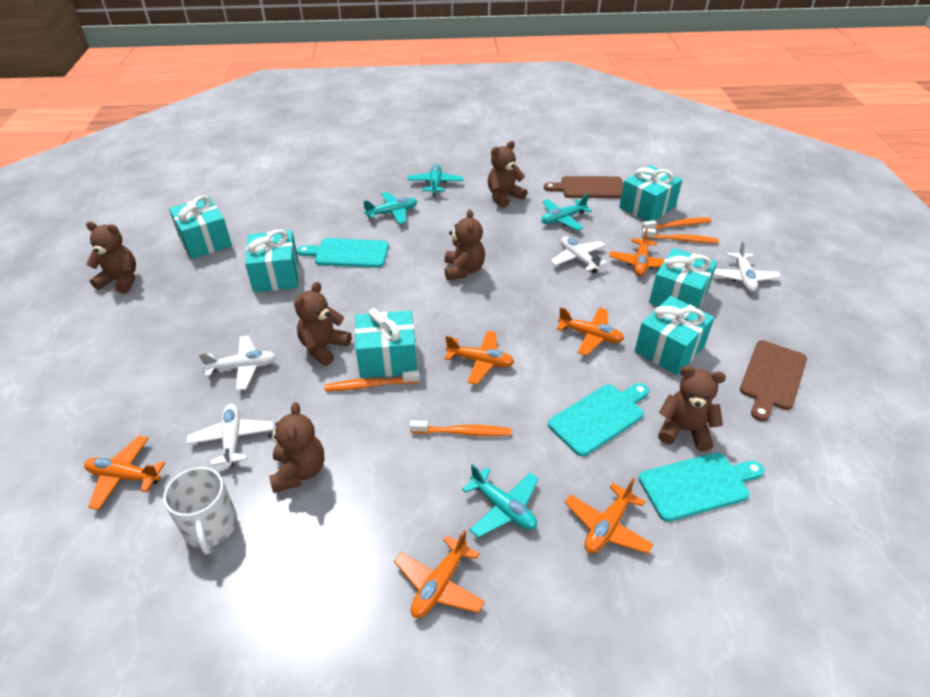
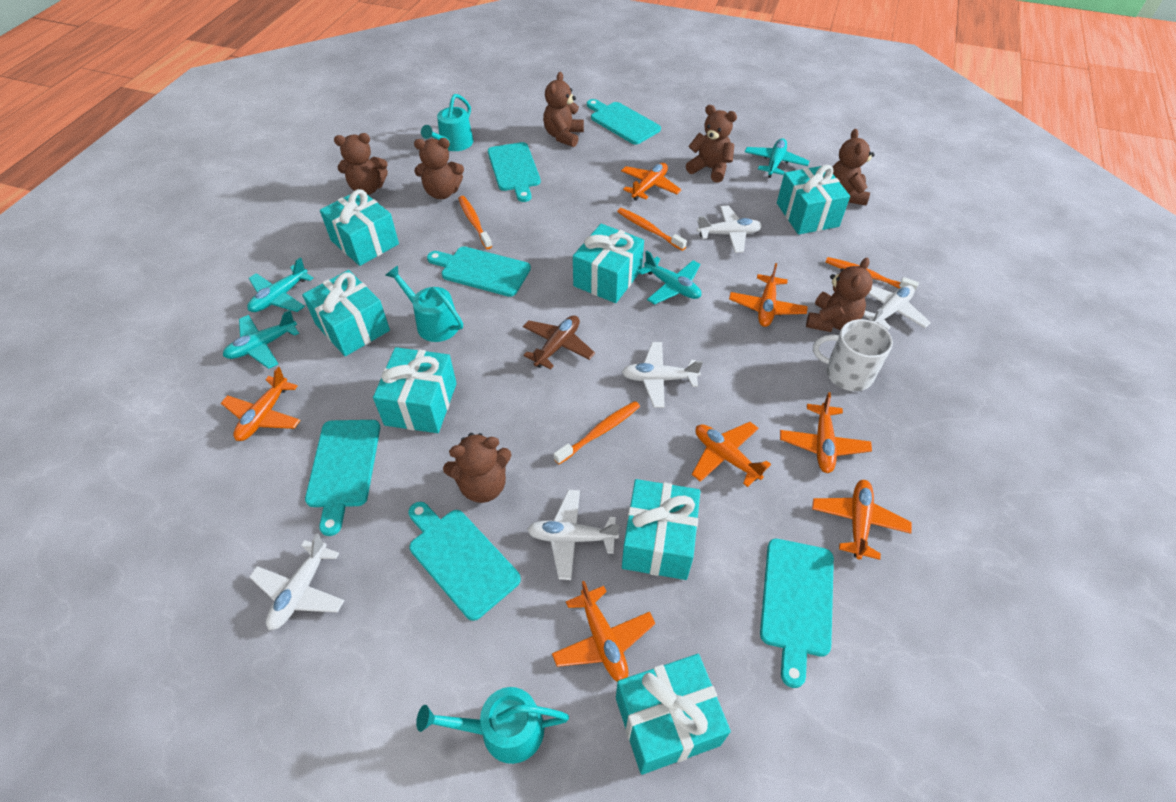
brown cutting board: [544,176,623,198] [740,340,807,421] = 2 -> none = 0
brown plane: none = 0 -> [523,315,595,370] = 1
brown teddy bear: [86,222,136,294] [268,402,324,493] [294,282,352,366] [445,209,485,280] [488,141,527,208] [658,366,726,451] = 6 -> [334,133,388,195] [414,138,464,199] [443,433,512,503] [543,72,584,147] [686,105,737,183] [806,258,873,332] [833,129,875,205] = 7
orange plane: [84,436,165,510] [394,530,485,618] [445,331,514,385] [557,307,624,356] [565,478,654,554] [609,228,665,276] = 6 -> [221,367,301,441] [552,581,655,682] [621,163,682,201] [692,422,771,487] [729,263,808,327] [780,392,872,473] [812,480,912,560] = 7
turquoise cutting board: [297,238,389,268] [548,383,649,456] [639,453,764,522] = 3 -> [305,420,380,536] [408,502,521,621] [427,246,531,297] [488,142,541,202] [587,99,661,145] [760,539,834,688] = 6
turquoise gift: [169,195,232,259] [245,229,299,292] [355,308,417,378] [619,165,682,221] [635,296,714,375] [649,248,717,309] = 6 -> [302,270,390,356] [320,189,399,266] [373,347,457,433] [573,224,644,303] [616,654,731,775] [622,479,700,580] [777,165,850,235] = 7
turquoise watering can: none = 0 -> [385,266,463,342] [416,687,569,764] [421,94,473,151] = 3
white plane: [186,404,274,467] [198,335,276,391] [550,236,608,273] [713,241,781,292] = 4 -> [249,533,345,630] [527,490,620,580] [622,342,703,408] [697,206,762,253] [864,285,931,330] = 5

